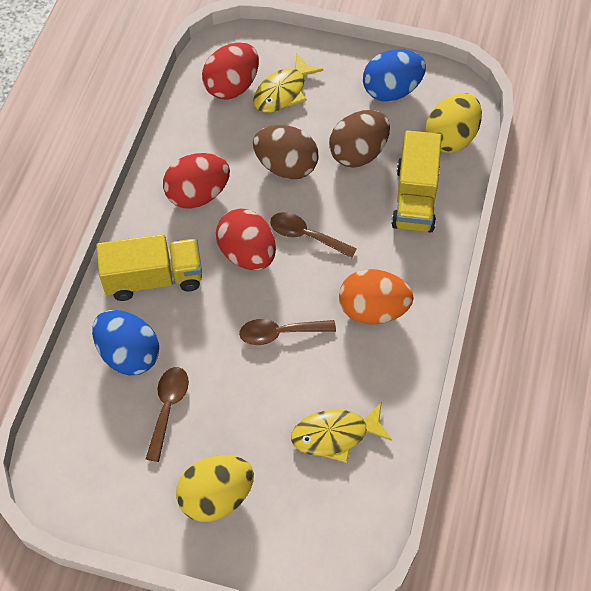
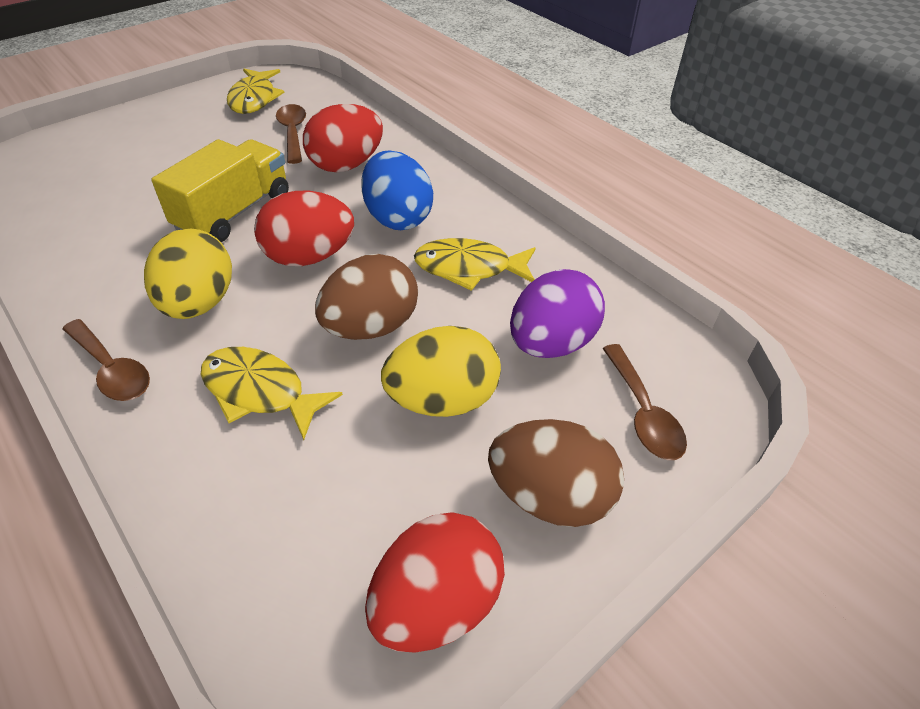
blue egg: [92,310,159,376] [363,49,426,102] = 2 -> [361,150,433,230] = 1
orange egg: [339,269,414,324] = 1 -> none = 0
purple egg: none = 0 -> [510,269,605,358] = 1
yellow fish: [253,54,324,113] [291,403,392,463] = 2 -> [201,347,343,440] [227,69,284,114] [414,238,535,291] = 3
yellow truck: [96,234,202,301] [391,130,442,232] = 2 -> [151,139,289,242] = 1

